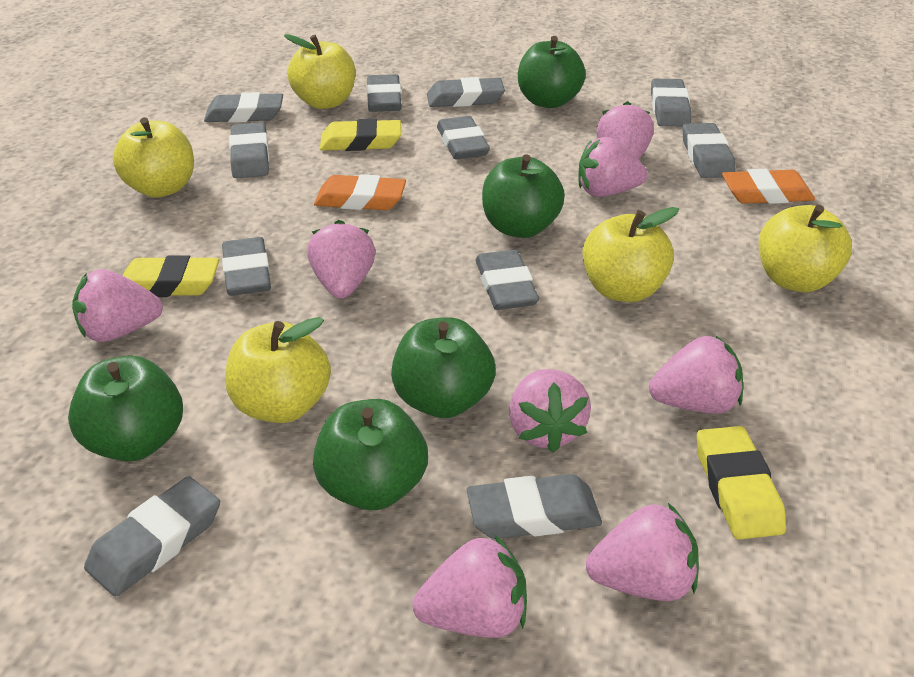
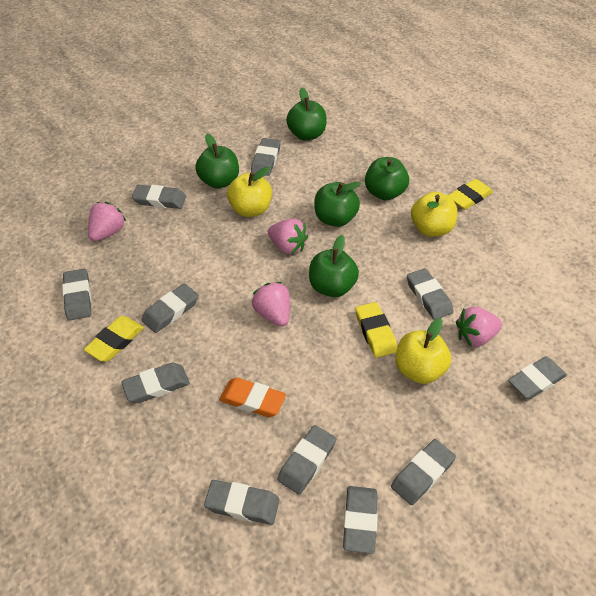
orange eraser: [314,174,406,210] [722,169,815,204] = 2 -> [219,378,286,417] = 1
pink strawberry: [72,269,163,342] [307,220,375,299] [412,535,527,638] [509,369,591,453] [578,137,648,197] [586,503,699,601] [597,101,654,159] [649,335,743,414] = 8 -> [88,202,126,241] [252,282,290,327] [268,218,308,255] [456,307,502,347] = 4
yellow apple: [113,117,194,198] [225,317,331,423] [284,34,355,109] [583,207,679,302] [759,205,852,292] = 5 -> [227,167,272,217] [395,318,451,384] [411,192,457,237] = 3

